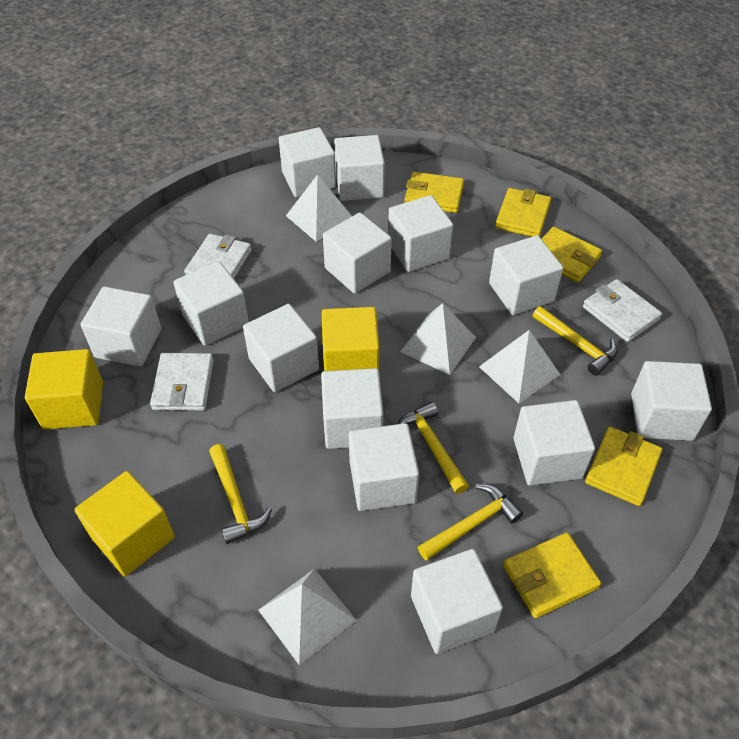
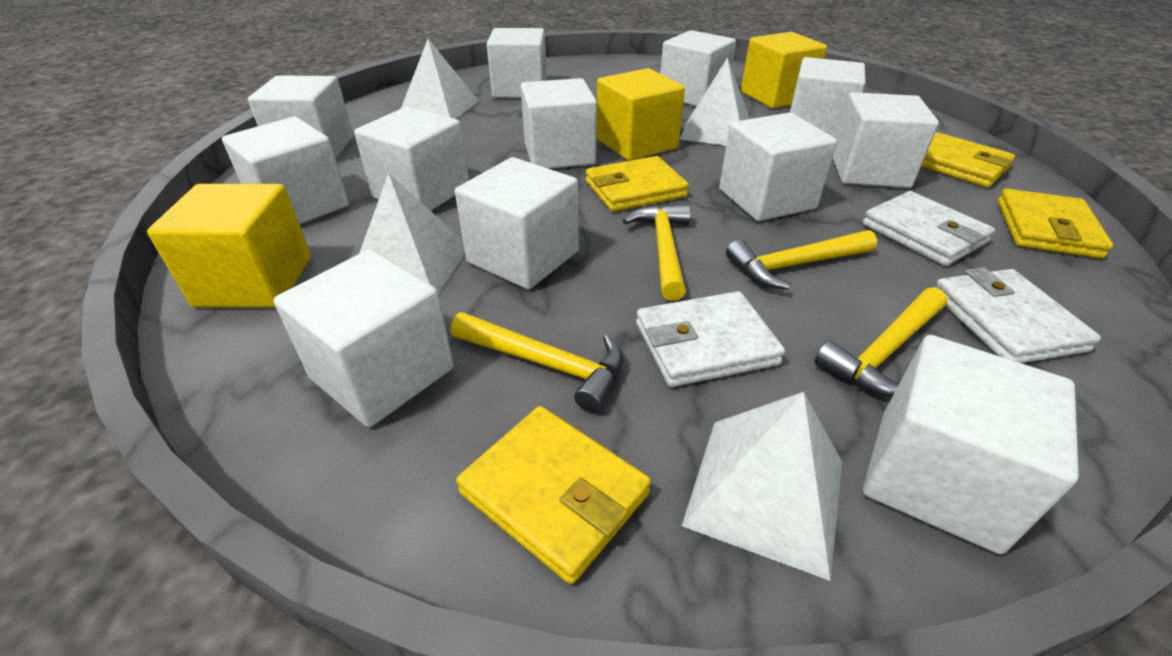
white cube: [81,286,161,367] [173,261,249,346] [243,304,319,392] [279,127,336,197] [321,368,383,449] [323,212,392,294] [334,135,385,201] [349,423,419,511] [388,195,453,272] [411,549,503,654] [489,235,563,315] [513,400,595,486] [631,361,712,441] = 13 -> [222,117,349,224] [248,75,353,159] [274,249,454,427] [354,106,469,211] [455,157,579,289] [487,28,547,98] [521,78,597,169] [660,30,736,106] [719,113,837,221] [790,57,866,138] [833,92,939,188] [863,335,1079,554] = 12
yellow wallet: [405,172,464,213] [495,188,551,237] [503,532,601,618] [542,227,602,282] [585,426,662,506] = 5 -> [456,406,651,584] [586,156,689,212] [921,133,1016,187] [997,189,1113,259] = 4

